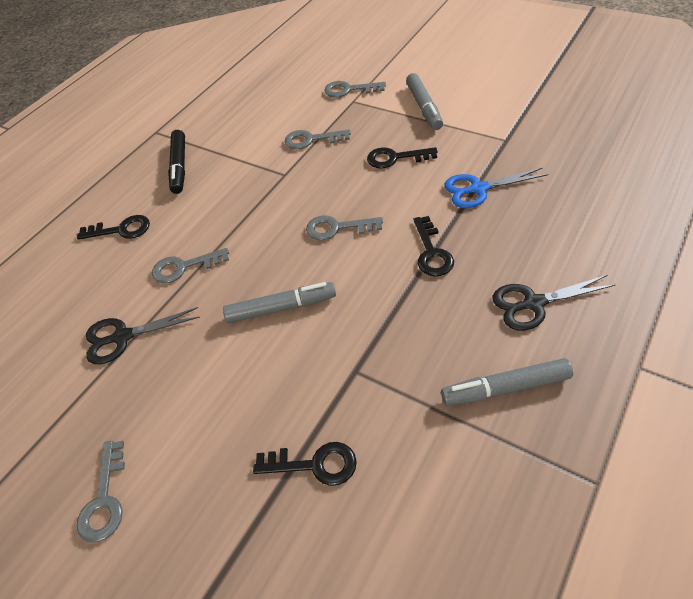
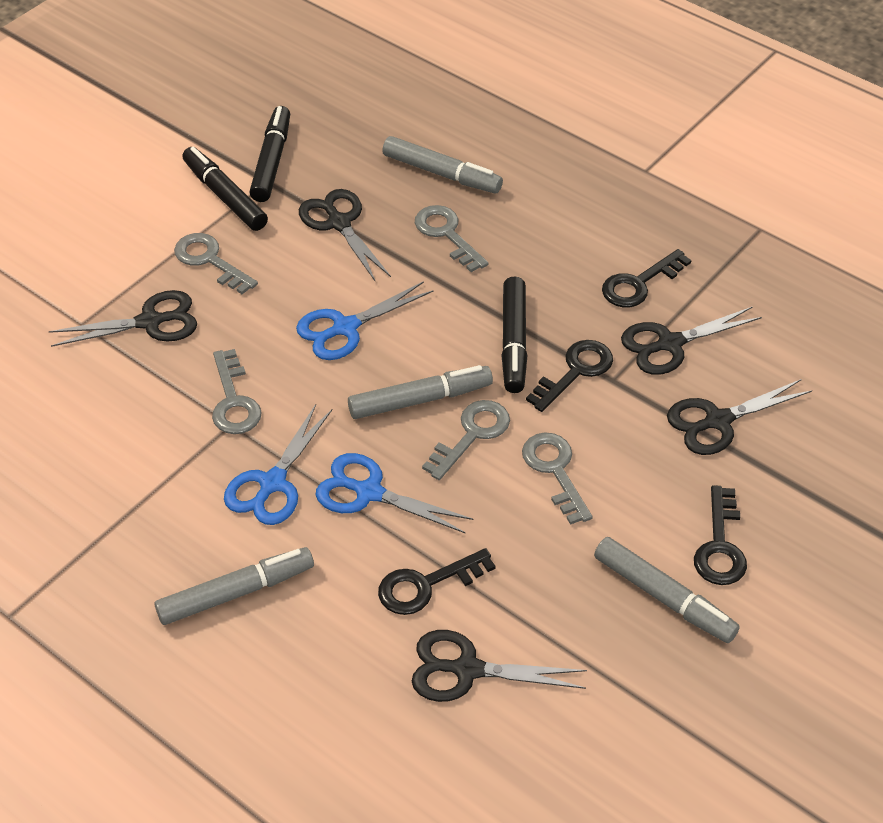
black marker: [168,130,185,194] = 1 -> [182,147,268,231] [250,106,290,202] [501,276,528,393] = 3
black scissors: [86,307,200,364] [492,275,616,331] = 2 -> [49,290,197,347] [299,189,391,282] [412,630,587,702] [621,306,762,375] [667,379,812,455] = 5
blue scissors: [444,168,548,208] = 1 -> [224,404,333,525] [296,281,434,360] [316,453,473,534] = 3
grey marker: [223,282,336,323] [406,73,443,130] [441,358,573,406] = 3 -> [154,547,314,625] [348,365,493,419] [382,136,503,193] [594,537,740,643] = 4

